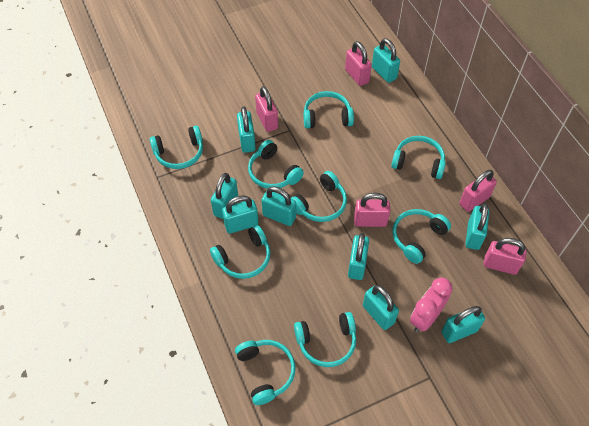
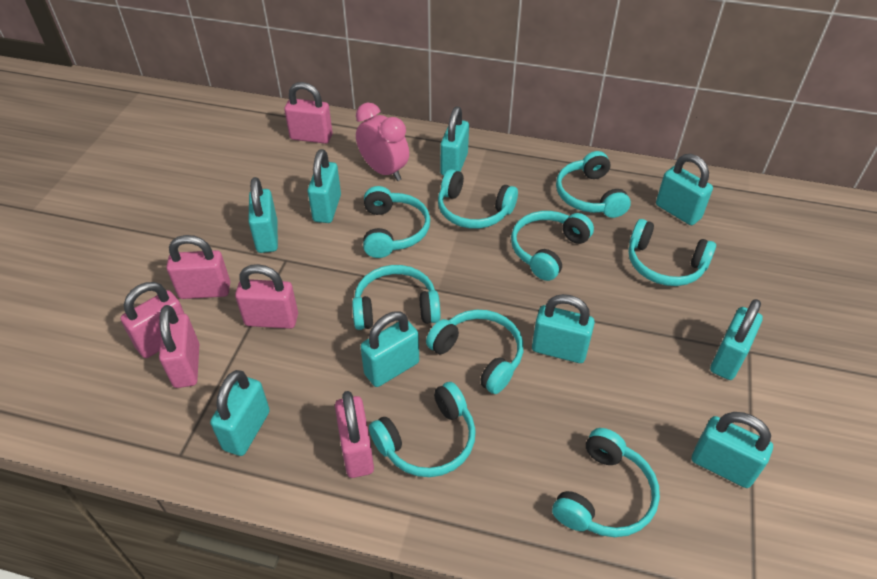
pink padlock: [255,86,278,132] [345,41,372,86] [354,193,390,227] [459,170,497,212] [483,238,527,275] = 5 -> [121,282,184,358] [159,305,199,388] [167,235,230,299] [235,264,298,329] [284,82,333,144] [335,391,374,478] = 6

